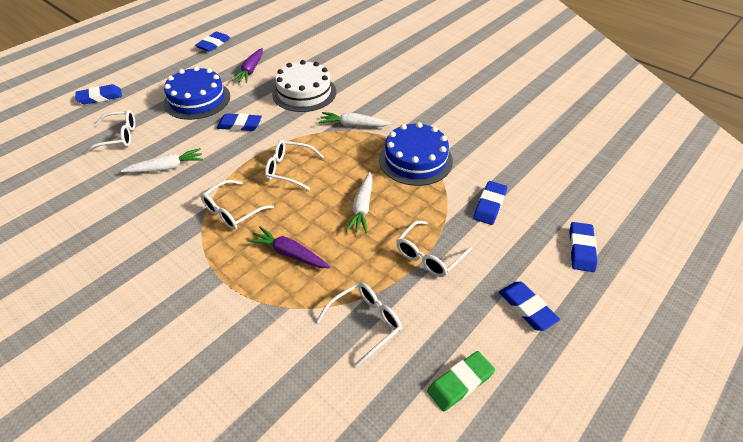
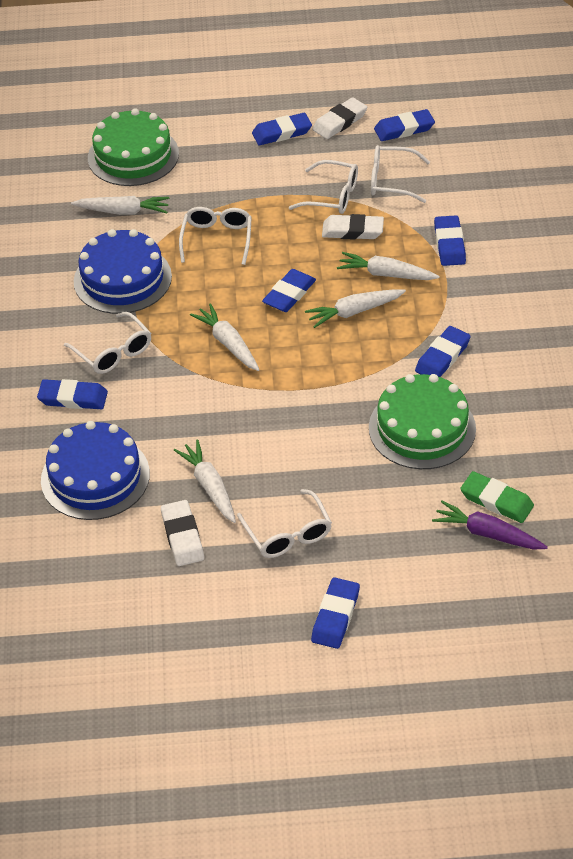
blue eraser: [75,84,122,104] [195,31,230,52] [217,113,262,131] [473,181,507,225] [499,282,560,331] [569,222,597,272] = 6 -> [37,379,108,409] [252,113,312,145] [262,269,316,312] [311,577,360,649] [374,109,435,141] [415,326,471,377] [434,215,466,266] = 7
green cake: none = 0 -> [88,108,179,186] [369,374,476,469] = 2
purple carrot: [232,48,263,83] [247,226,330,268] = 2 -> [432,501,548,550] = 1
white cake: [272,60,336,112] = 1 -> none = 0
white carrot: [121,148,203,173] [319,112,391,127] [346,172,373,233] = 3 -> [71,196,169,215] [174,439,236,523] [190,303,259,371] [305,289,406,328] [337,252,440,280] = 5
white eraser: none = 0 -> [161,500,204,566] [312,97,367,139] [322,214,384,240] = 3

